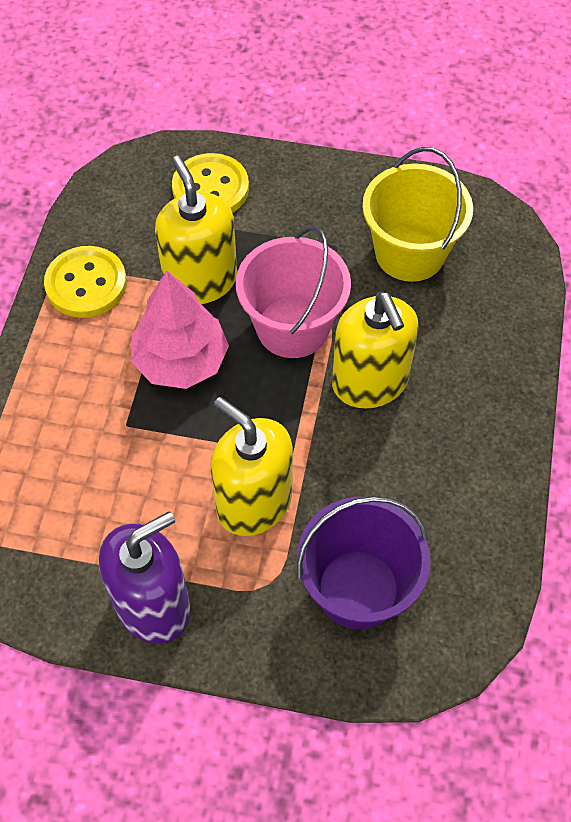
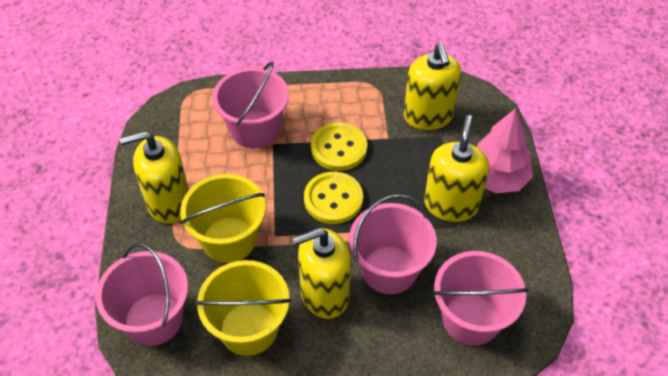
pink bucket: [236,226,351,358] = 1 -> [95,243,188,346] [212,61,289,148] [349,194,437,294] [433,251,529,346] = 4
purple bucket: [297,496,431,629] = 1 -> none = 0
purple soap dispenser: [99,511,191,644] = 1 -> none = 0
yellow bucket: [362,147,473,282] = 1 -> [180,174,266,263] [195,260,291,356] = 2
yellow soap dispenser: [155,156,237,304] [210,397,293,536] [332,292,418,408] = 3 -> [120,131,189,224] [293,228,351,319] [404,43,461,130] [424,115,489,222] = 4

